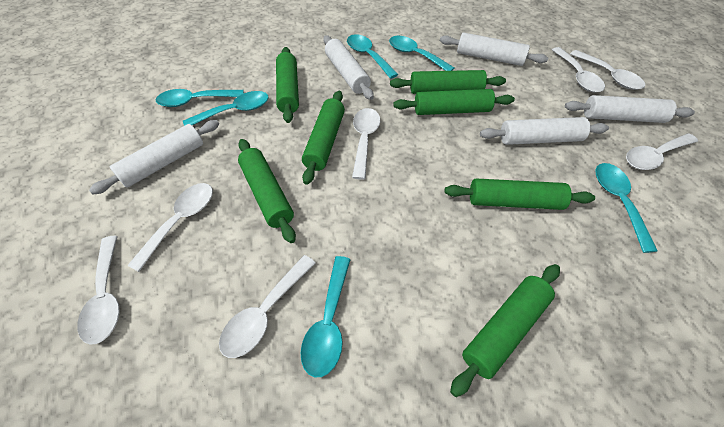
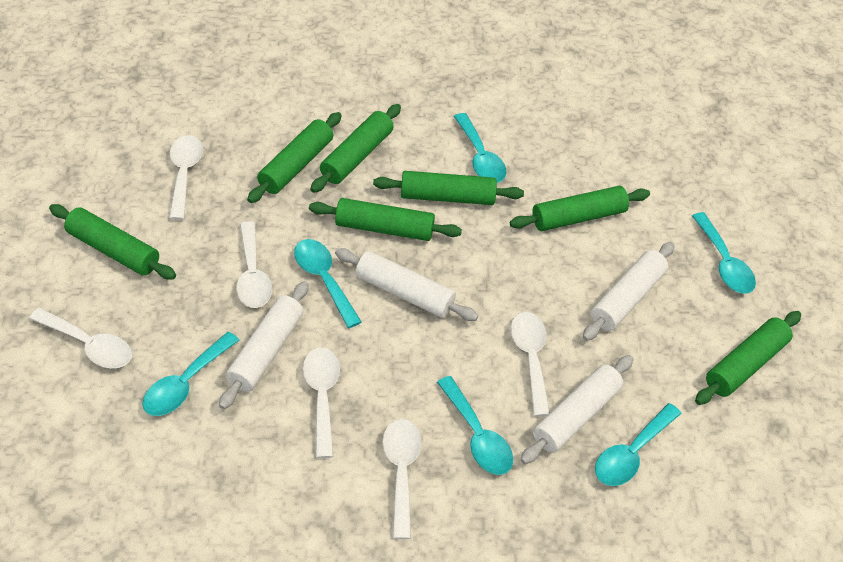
white rolling pin: [89,120,219,194] [323,35,374,100] [440,33,548,66] [480,117,609,145] [565,95,695,123] = 5 -> [219,281,309,409] [335,248,478,321] [521,355,633,464] [583,242,675,341] = 4
white spoon: [77,236,120,345] [127,183,213,272] [219,255,316,358] [352,108,380,180] [552,47,605,93] [570,50,645,90] [626,133,698,170] = 7 -> [29,307,132,368] [169,135,203,220] [236,221,272,308] [302,347,340,458] [382,419,421,539] [510,312,550,417] = 6

